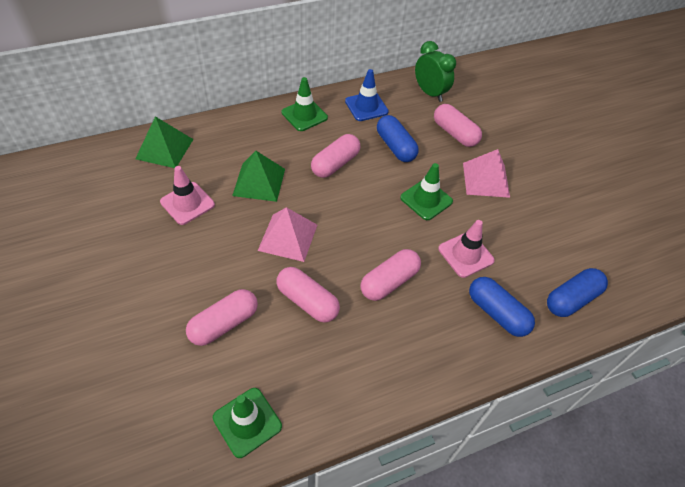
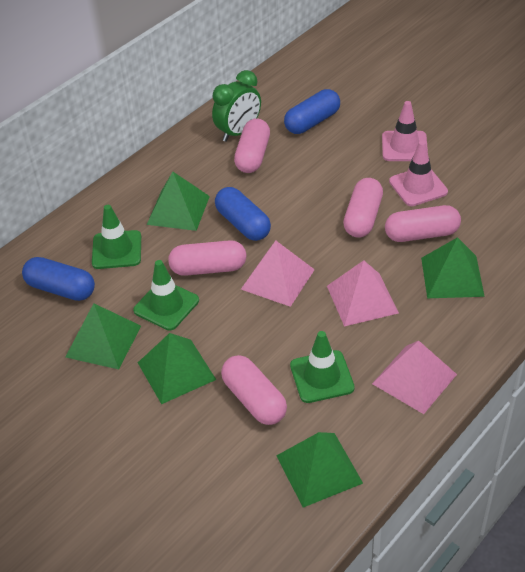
blue traffic cone: [345,69,389,121] = 1 -> none = 0
green pyramid: [135,116,194,168] [232,151,285,202] = 2 -> [66,303,141,369] [138,333,216,404] [147,172,210,231] [276,432,363,508] [421,237,485,298] = 5
pink pyramid: [258,207,317,262] [463,149,510,198] = 2 -> [241,241,315,307] [327,260,399,326] [372,340,457,414] = 3

